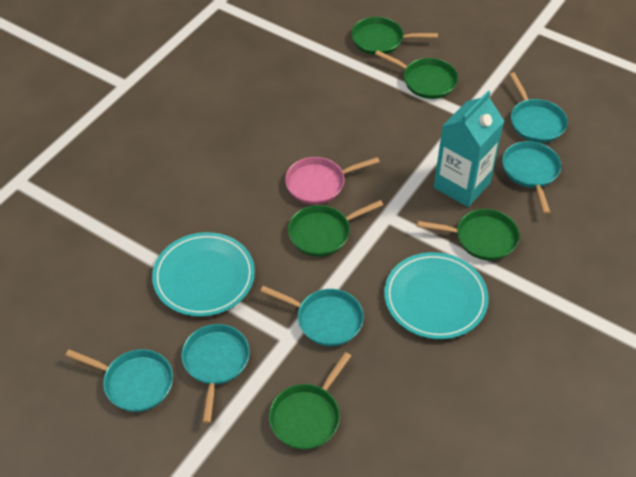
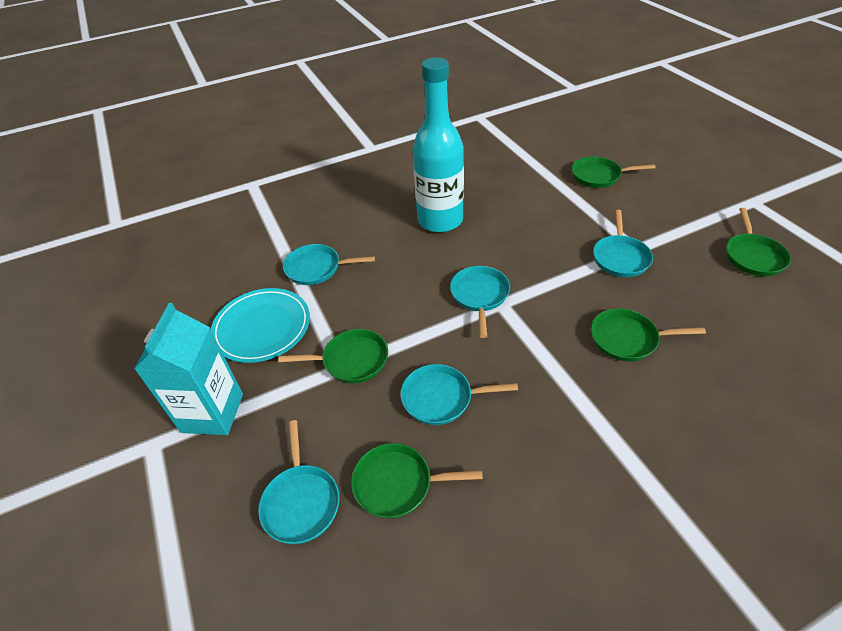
pink pan: [285,157,380,205] = 1 -> none = 0
turquoise bottle: none = 0 -> [413,58,464,233] = 1
turquoise plate: [152,232,255,317] [384,252,489,339] = 2 -> [211,288,310,363] = 1

